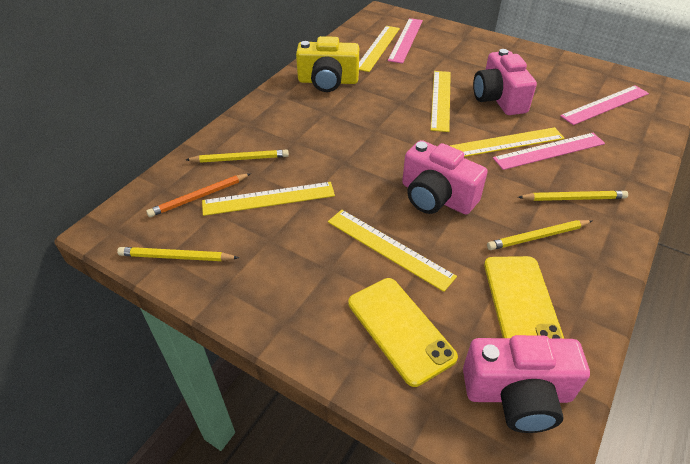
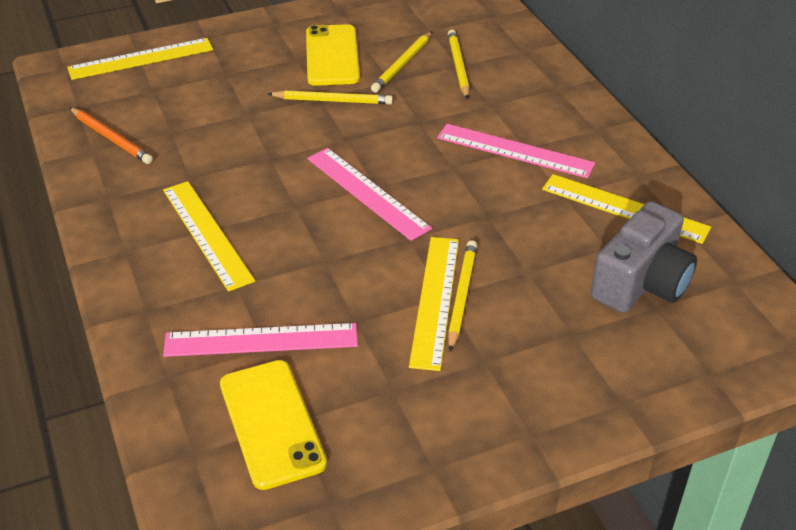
grey camera: none = 0 -> [590,201,697,313] = 1
pink camera: [402,140,488,214] [463,335,590,433] [473,49,537,115] = 3 -> none = 0
yellow camera: [296,36,359,92] = 1 -> none = 0
yellow ruler: [202,182,335,216] [328,210,457,292] [359,26,400,72] [431,71,451,132] [450,127,565,157] = 5 -> [67,38,213,80] [163,181,255,292] [409,237,459,371] [542,174,711,244] = 4

